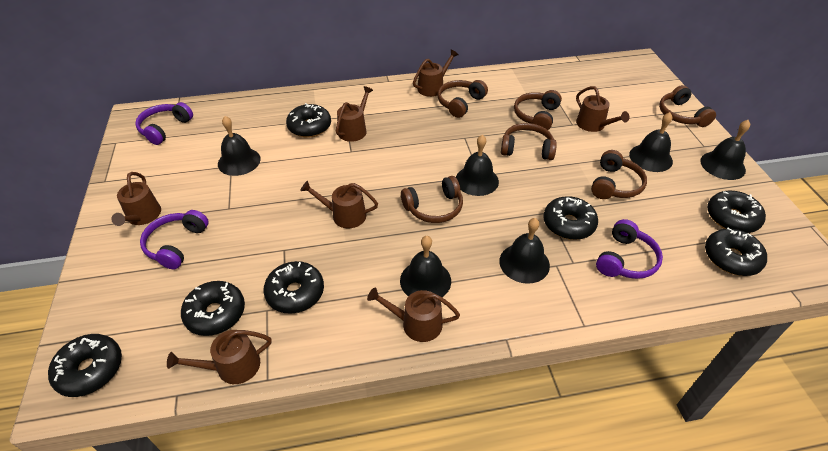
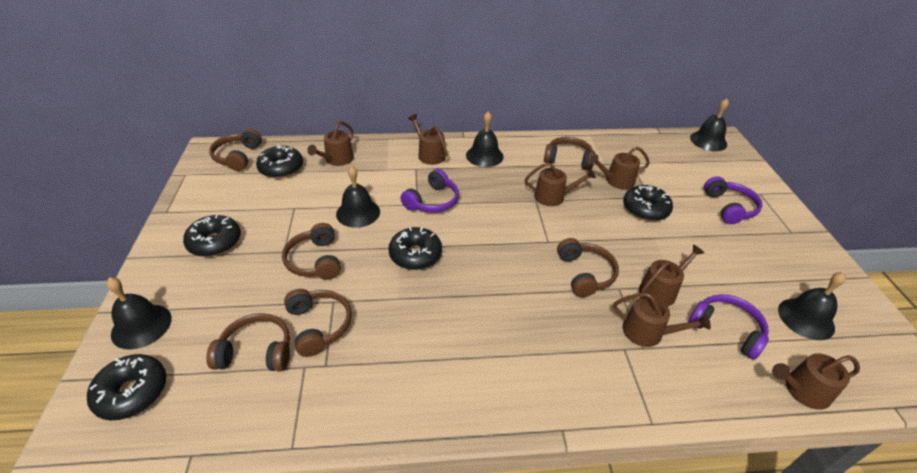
black bell: [218,116,261,176] [400,236,451,297] [456,135,499,196] [499,218,550,284] [629,112,673,172] [700,120,750,180] = 6 -> [106,277,172,350] [336,166,380,228] [466,112,504,167] [690,99,729,151] [778,272,846,340] = 5
black donut: [48,334,122,397] [181,281,245,336] [263,261,324,314] [286,103,331,138] [543,196,598,240] [705,228,767,276] [707,191,766,233] = 7 -> [87,354,166,421] [183,214,241,257] [256,145,303,178] [388,227,442,270] [623,185,673,221] = 5

